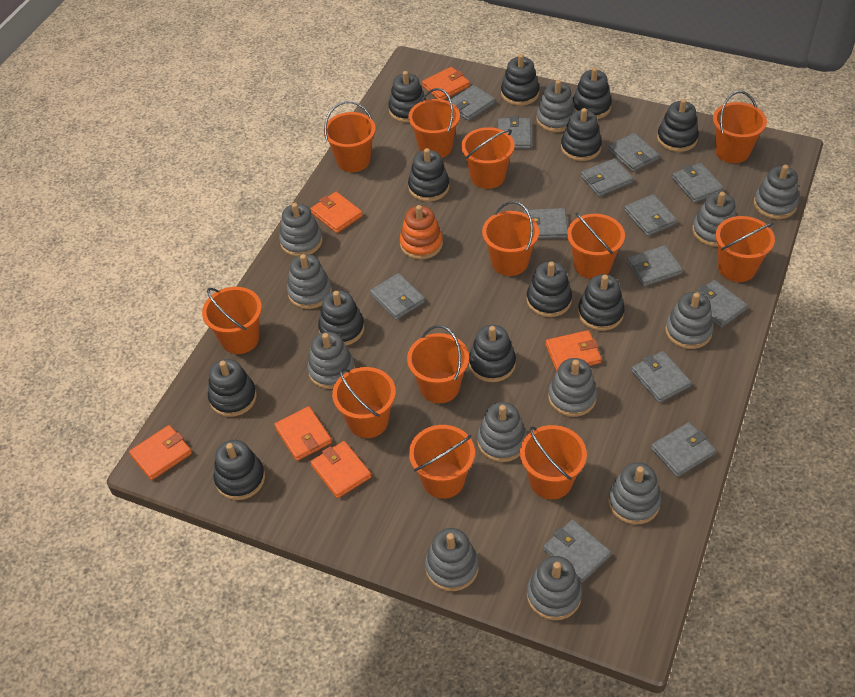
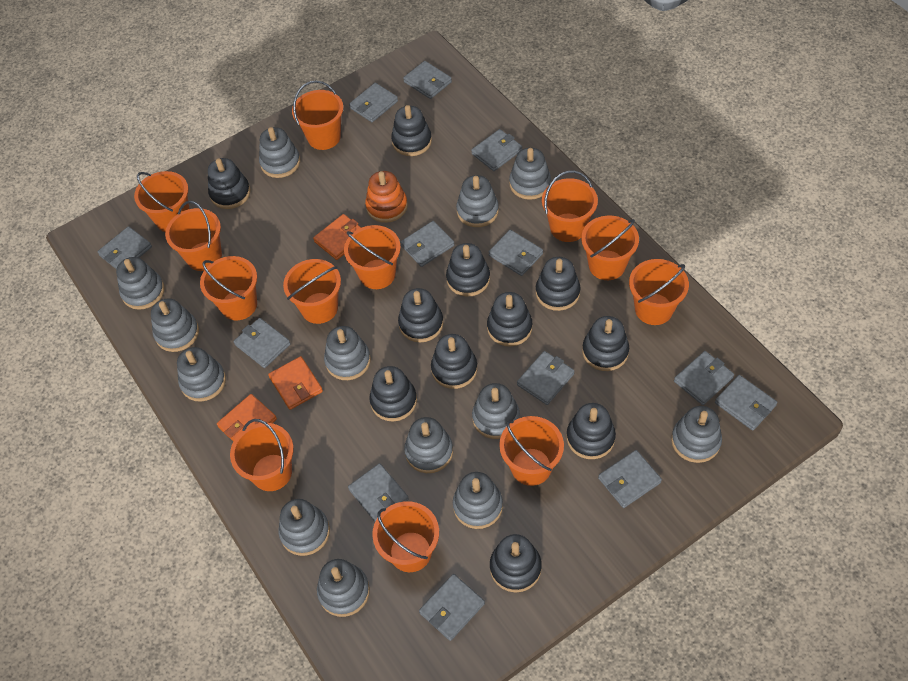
black stacking toy: [208,359,257,417] [214,440,265,500] [318,290,364,346] [388,71,426,123] [408,148,449,202] [469,325,516,382] [501,54,539,106] [526,261,572,317] [561,108,602,161] [573,67,612,119] [578,274,625,331] [657,99,699,152] = 12 -> [208,158,250,209] [369,366,417,421] [391,105,432,156] [398,288,444,342] [431,334,477,389] [446,243,490,297] [487,292,532,346] [490,534,542,593] [536,257,580,311] [567,403,616,459] [582,316,629,371] = 11
grey stacking toy: [279,203,323,257] [287,254,332,309] [307,332,355,389] [425,528,479,591] [477,402,527,462] [527,556,582,621] [536,80,576,132] [548,358,597,417] [608,462,661,525] [665,292,714,349] [692,192,736,247] [754,165,799,219] = 12 -> [116,257,165,310] [151,298,199,352] [177,347,226,402] [259,127,300,178] [279,499,330,556] [317,559,370,617] [324,326,371,380] [404,417,453,473] [453,472,503,529] [456,175,499,227] [472,383,520,439] [509,148,551,200] [671,406,722,463] = 13
orange wallet: [129,425,192,480] [274,406,332,461] [310,192,363,233] [311,441,371,498] [422,67,470,100] [546,330,602,371] = 6 -> [217,394,277,442] [268,356,323,410] [313,214,361,260] = 3

